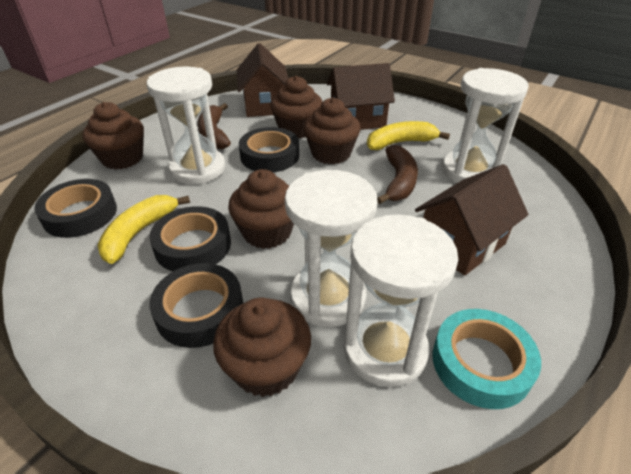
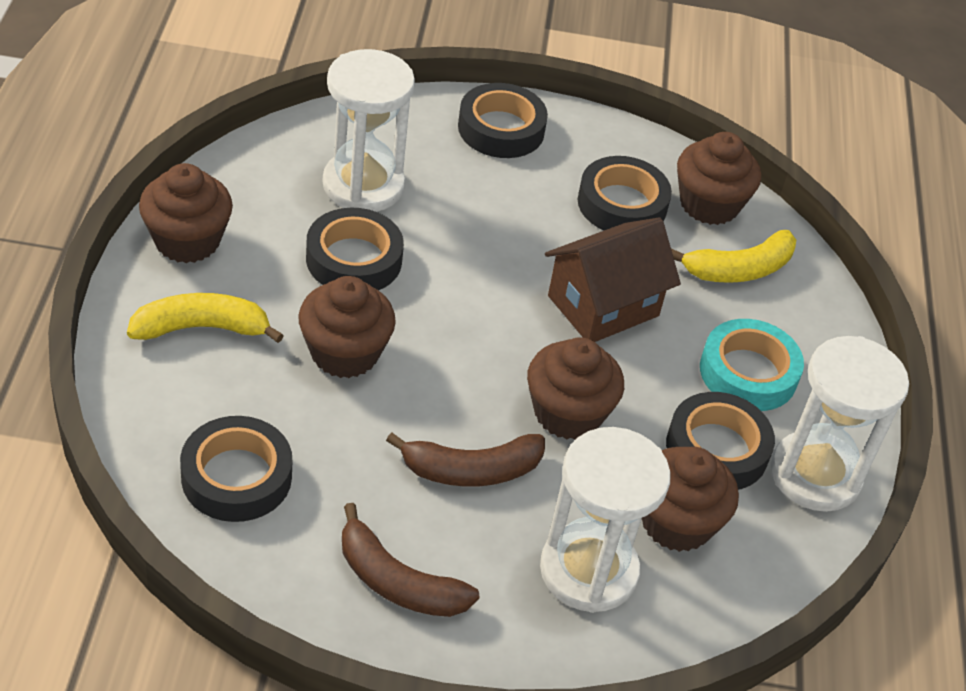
black tape: [34,179,117,238] [149,206,231,271] [150,263,243,348] [239,127,299,172] = 4 -> [180,416,292,522] [306,208,404,290] [458,83,548,158] [578,156,672,230] [666,392,775,490] = 5
brown house: [237,43,289,117] [327,63,395,130] [415,164,529,276] = 3 -> [545,217,681,342] = 1
white hourglass: [147,67,225,184] [285,170,378,327] [343,214,458,387] [442,68,529,183] = 4 -> [323,49,415,212] [540,427,671,613] [770,336,909,512] = 3

